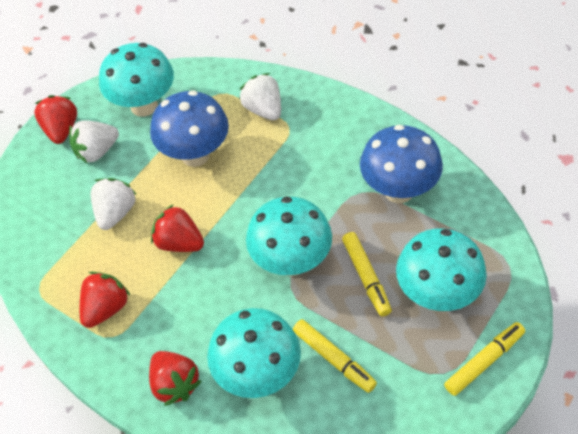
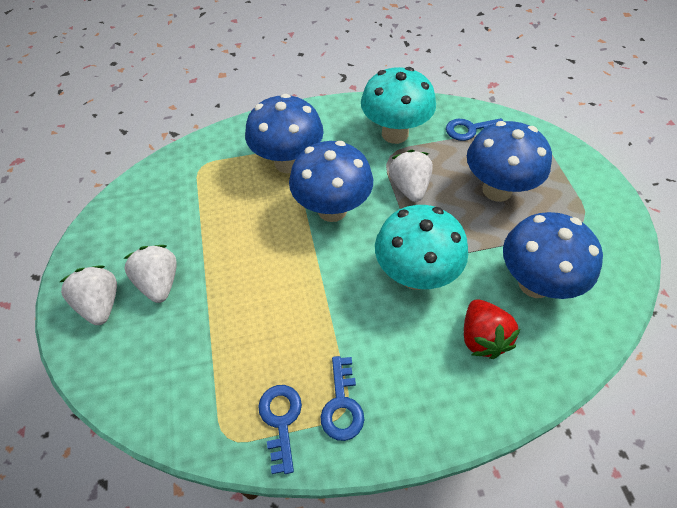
blue key: none = 0 -> [258,385,302,474] [320,356,364,441] [446,118,503,141] = 3
blue mushroom: [150,90,229,167] [360,125,443,203] = 2 -> [245,94,324,173] [289,141,373,222] [467,121,552,202] [503,212,603,299] = 4
red strawberry: [34,95,77,144] [80,272,131,328] [149,351,202,406] [151,204,204,252] = 4 -> [464,299,521,359] = 1
turquoise mushroom: [99,43,174,117] [207,308,301,398] [246,197,332,276] [396,228,487,311] = 4 -> [361,67,436,144] [375,205,468,290] = 2
yellow marker: [293,319,377,393] [342,232,392,316] [444,322,525,396] = 3 -> none = 0

